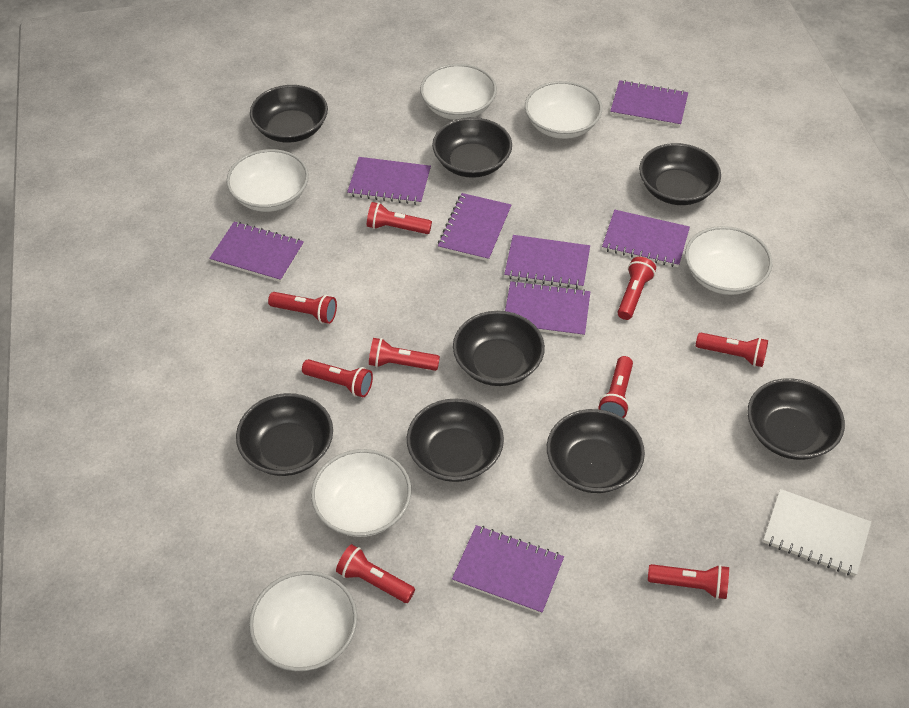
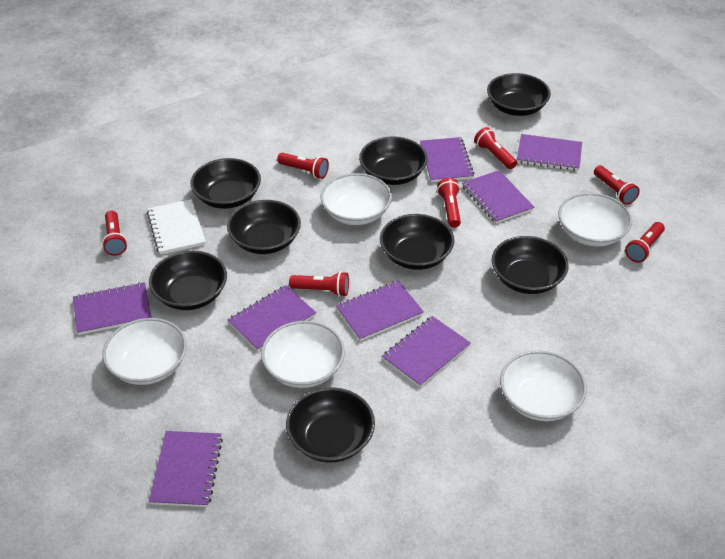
red flashlight: [268,292,337,324] [302,359,373,397] [336,544,415,603] [367,202,432,234] [369,338,440,371] [598,356,633,418] [618,257,656,320] [648,564,729,599] [696,333,768,367] = 9 -> [102,211,127,256] [277,153,329,179] [289,271,349,297] [437,178,461,228] [474,127,517,169] [594,165,640,205] [625,222,665,263] = 7
white bowl: [226,149,309,212] [249,571,357,671] [311,449,411,537] [420,64,497,120] [525,81,602,139] [685,226,772,295] = 6 -> [103,318,187,385] [261,321,345,388] [321,173,392,225] [500,351,587,421] [558,193,632,247] = 5

